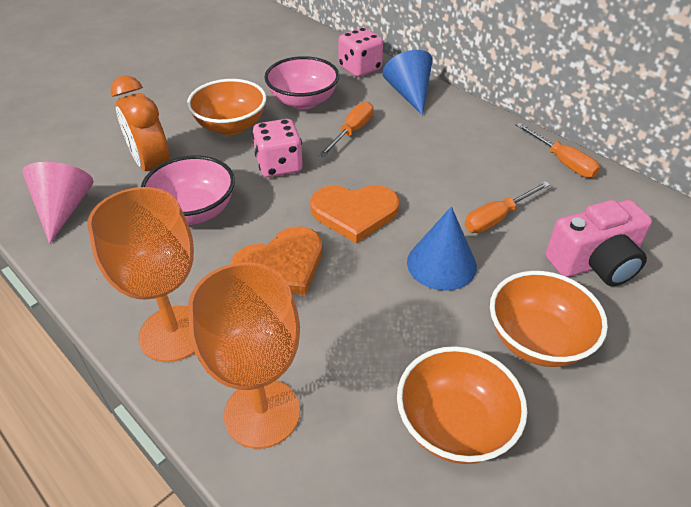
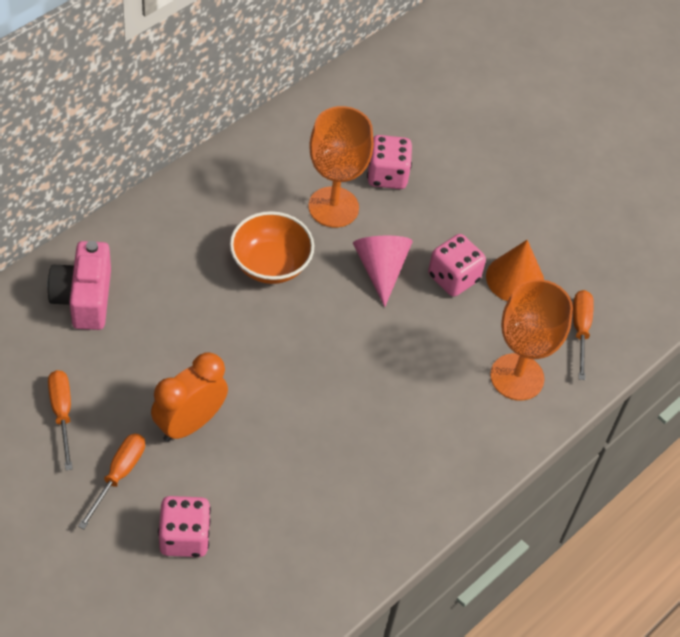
blue cone: [382,50,433,115] [407,207,477,291] = 2 -> none = 0
orange bowl: [187,79,267,135] [397,346,527,464] [490,271,608,367] = 3 -> [230,211,314,284] = 1
orange cone: none = 0 -> [486,240,544,301] = 1
orange heart: [231,227,322,295] [310,185,399,243] = 2 -> none = 0
pink bowl: [141,155,235,225] [264,56,339,110] = 2 -> none = 0
pink dice: [252,119,303,177] [338,28,383,77] = 2 -> [158,496,211,557] [367,135,412,189] [428,234,486,297] = 3

